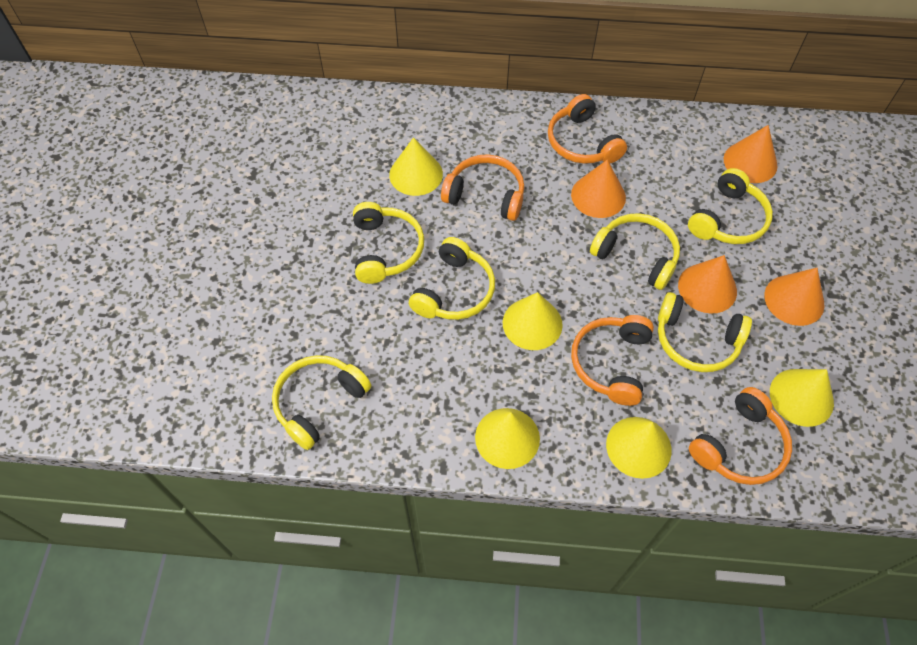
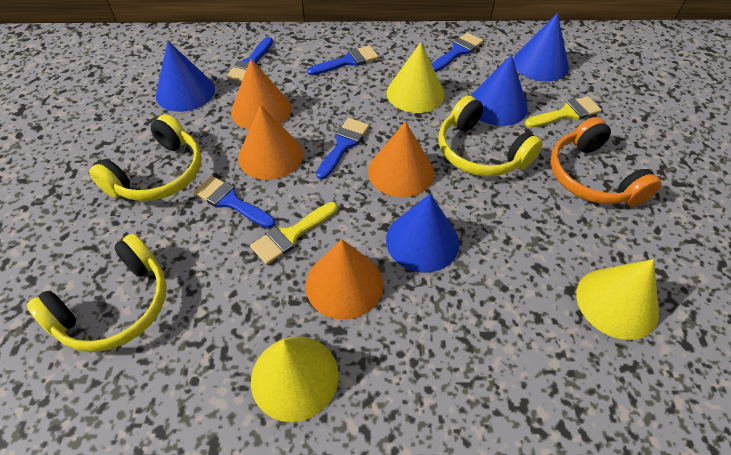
blue brush: none = 0 -> [194,176,275,228] [227,37,273,82] [307,45,379,75] [316,118,369,179] [431,33,483,72] = 5
blue cone: none = 0 -> [156,41,215,112] [386,194,459,272] [471,54,528,126] [513,13,569,82] = 4
orange headphones: [441,154,524,221] [548,94,627,164] [571,315,654,406] [689,387,792,485] = 4 -> [550,117,662,206] = 1
yellow brush: none = 0 -> [250,202,337,265] [525,96,602,128] = 2
yellow cone: [389,137,443,196] [475,408,540,469] [503,292,563,350] [606,417,672,479] [770,369,834,427] = 5 -> [251,336,339,422] [387,42,445,113] [576,259,659,340] = 3
yellow headphones: [272,355,371,450] [353,202,424,284] [409,237,495,320] [590,213,680,290] [658,292,752,372] [688,168,773,244] = 6 -> [27,234,167,352] [89,114,202,201] [438,96,543,177] = 3

